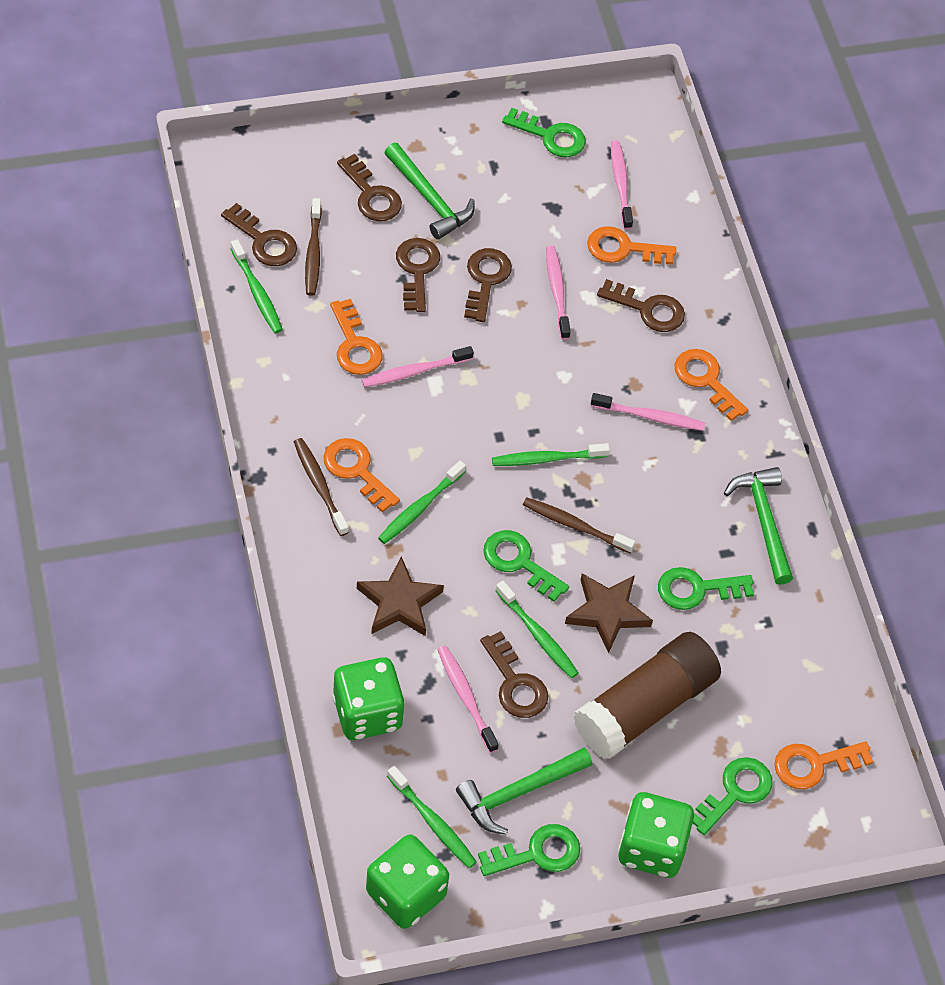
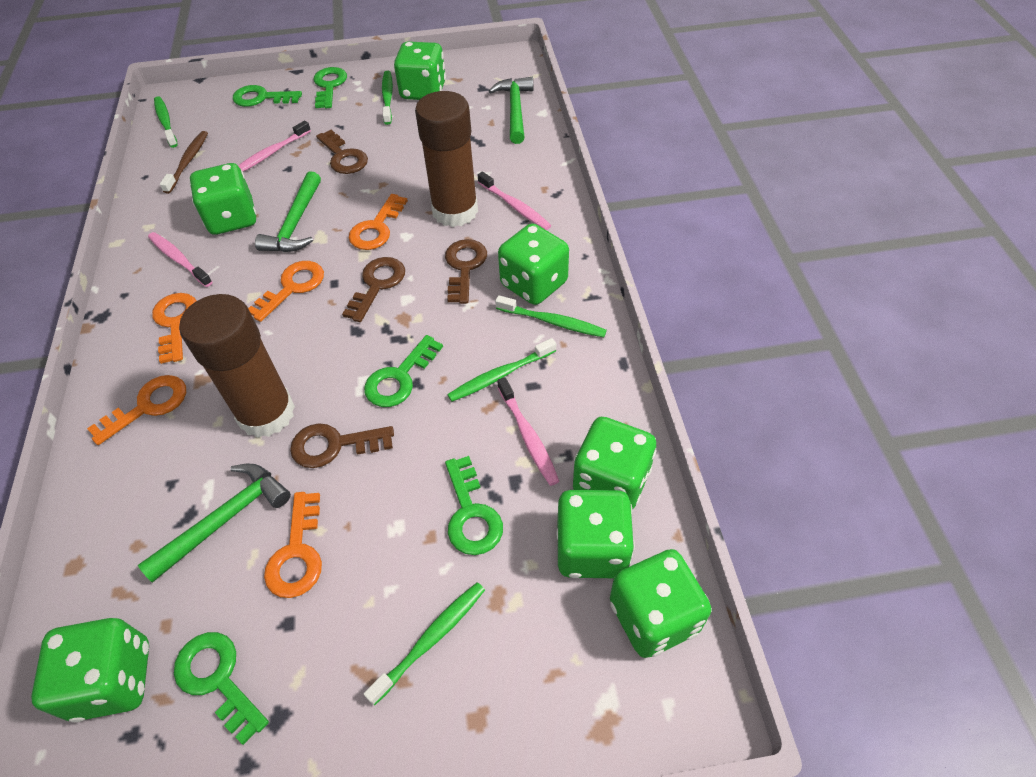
brown glue stick: [573,632,721,759] = 1 -> [179,294,295,438] [415,91,478,227] = 2
brown key: [221,203,297,266] [337,154,402,221] [396,238,440,312] [464,248,512,322] [480,631,549,718] [597,279,685,332] = 6 -> [290,424,394,468] [316,130,368,174] [342,257,405,322] [445,239,487,304] = 4
brown star: [357,556,444,636] [565,573,653,653] = 2 -> none = 0
brown toothbrush: [294,438,349,536] [305,198,322,296] [523,497,635,553] = 3 -> [160,131,208,194] = 1
green dice: [332,657,405,740] [366,834,449,929] [618,792,694,878] = 3 -> [31,618,149,722] [190,163,256,235] [394,41,446,100] [498,223,569,305] [556,490,635,578] [573,417,657,510] [610,549,712,658] = 7
pink toothbrush: [362,346,474,387] [437,645,499,753] [546,245,571,340] [591,393,705,431] [611,140,633,230] = 5 -> [148,232,213,287] [238,121,311,172] [478,171,551,230] [497,377,559,486] = 4

